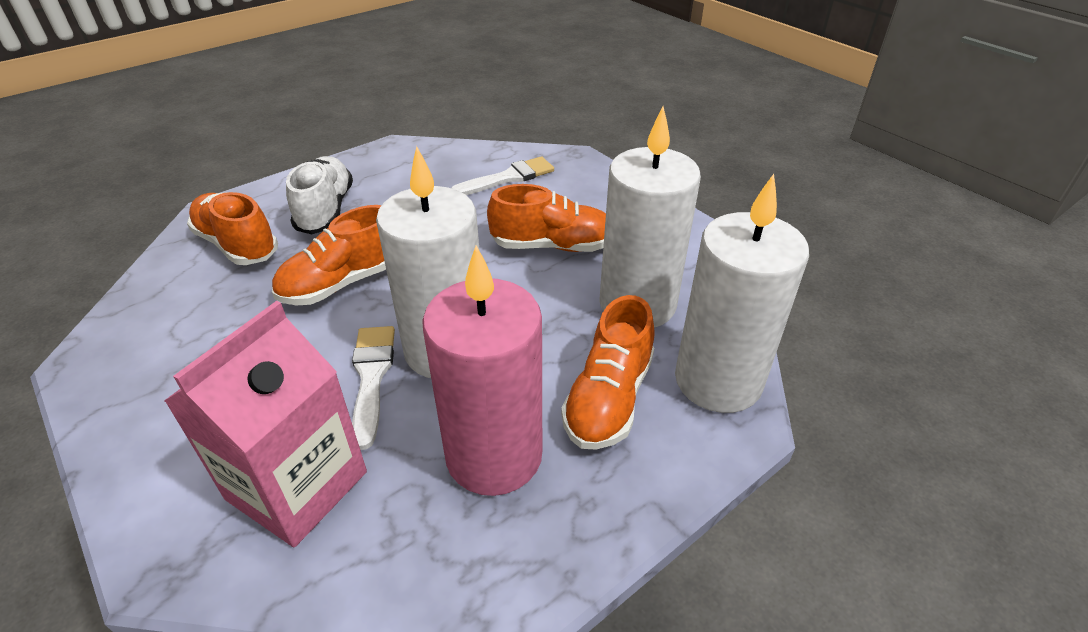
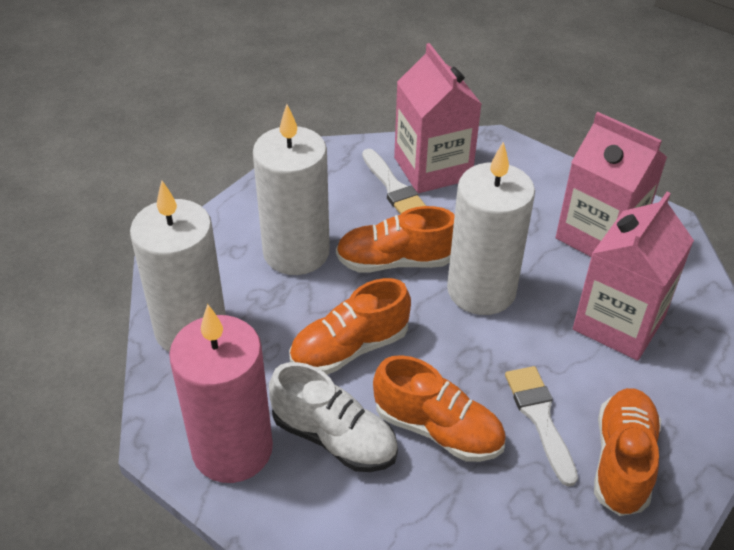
pink carton: [164,301,367,547] = 1 -> [394,43,481,193] [556,112,667,257] [573,192,694,361] = 3

